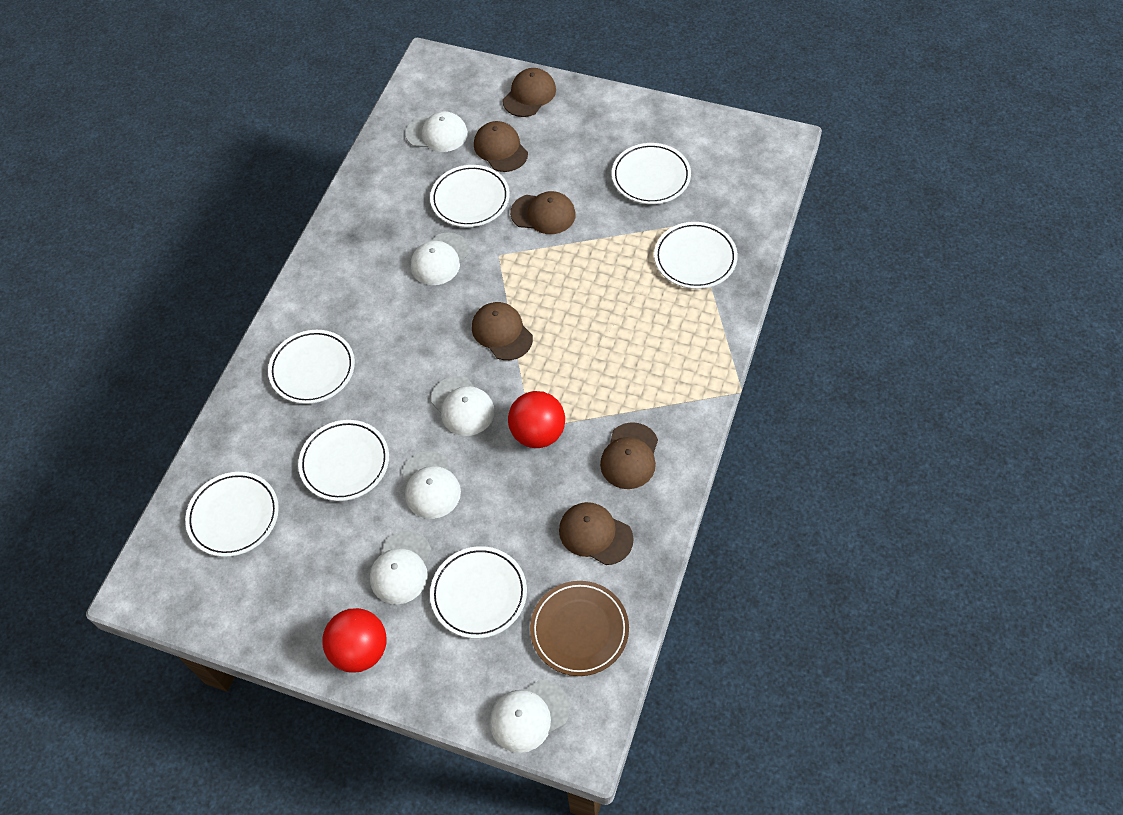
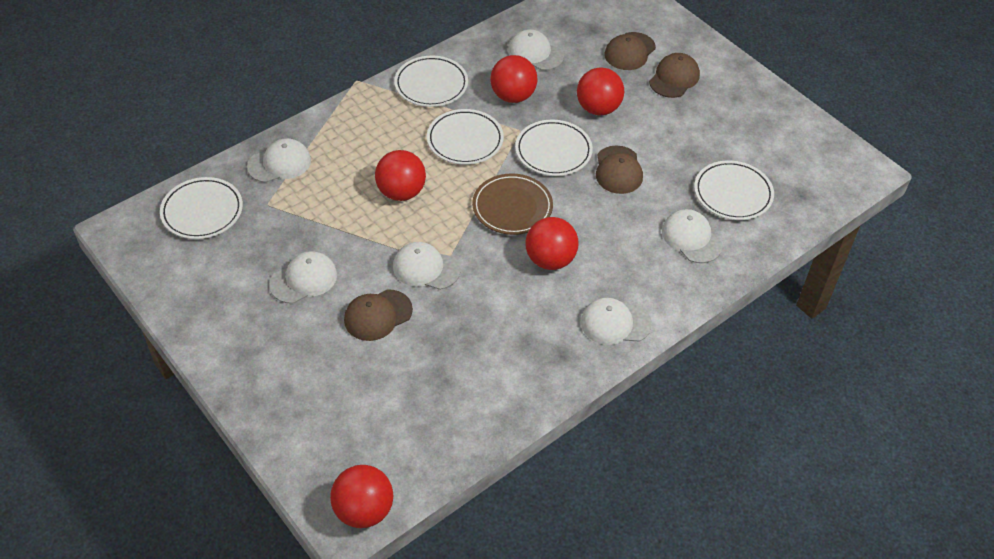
brown cap: [472,302,533,360] [474,121,528,172] [503,68,556,117] [510,191,576,234] [559,502,634,565] [600,422,658,489] = 6 -> [344,289,413,341] [596,145,643,194] [604,32,656,70] [649,53,700,98] = 4
red ball: [322,608,387,673] [508,391,565,448] = 2 -> [330,465,393,528] [375,150,426,201] [490,55,538,103] [525,217,579,270] [577,67,624,116] = 5
white plate: [185,472,279,557] [268,330,355,404] [298,420,389,501] [430,165,510,227] [430,546,527,639] [612,143,691,204] [654,222,738,289] = 7 -> [160,177,243,239] [394,56,468,107] [427,109,504,165] [515,119,593,176] [694,160,774,220] = 5

